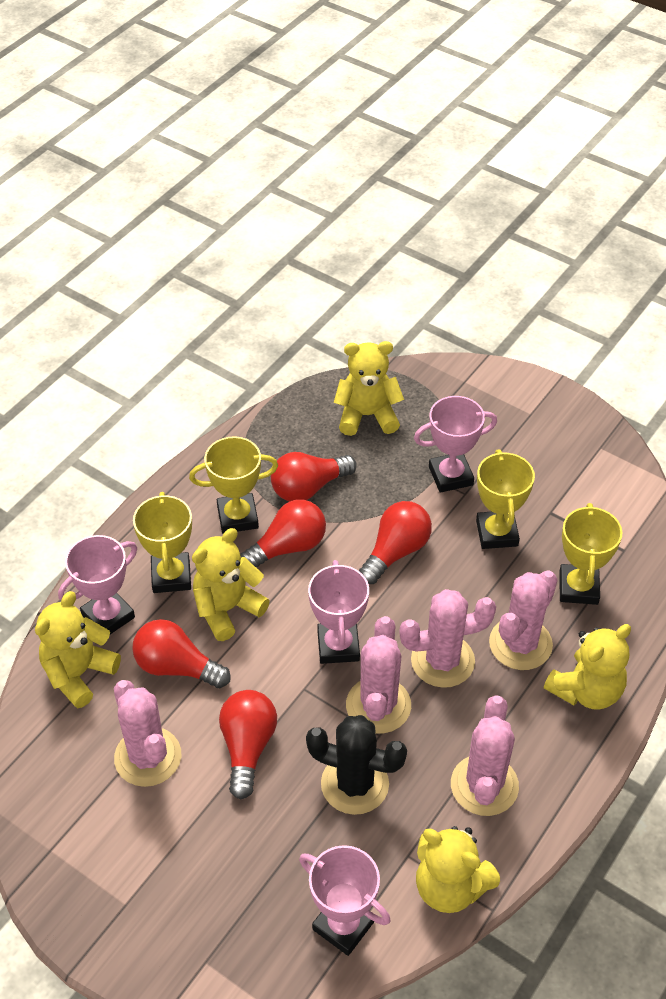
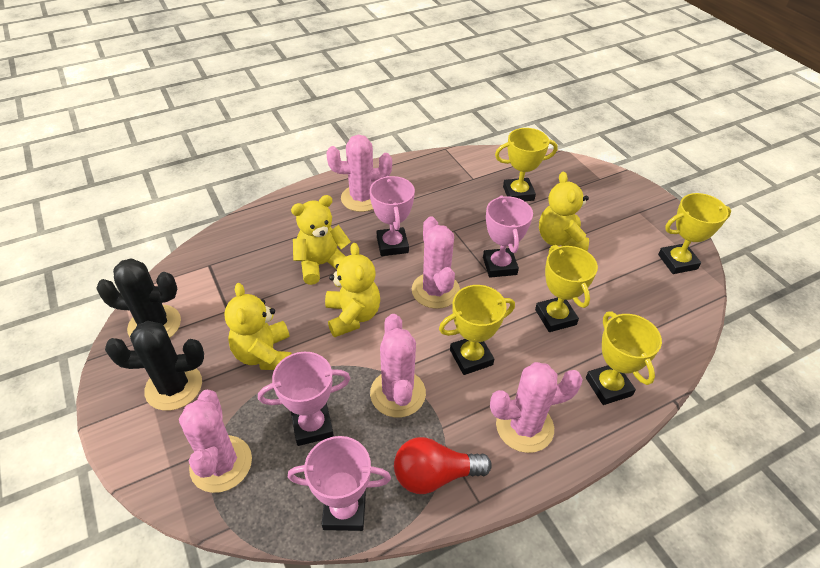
black cactus: [306,715,407,815] = 1 -> [96,258,181,338] [105,321,204,411] = 2
red light bulb: [132,619,231,688] [219,690,277,799] [240,499,326,567] [271,452,357,501] [359,501,432,584] = 5 -> [394,437,492,494] = 1
yellow teddy bear: [35,591,121,708] [192,528,270,641] [334,341,404,436] [416,826,500,913] [544,624,631,710] = 5 -> [224,283,292,370] [291,195,351,285] [325,243,380,337] [539,172,589,251] = 4
yellow trophy: [133,492,192,593] [189,436,278,534] [476,449,535,549] [559,503,623,605] = 4 -> [439,285,515,375] [495,128,558,201] [535,245,598,332] [586,312,662,405] [658,193,731,274] = 5

